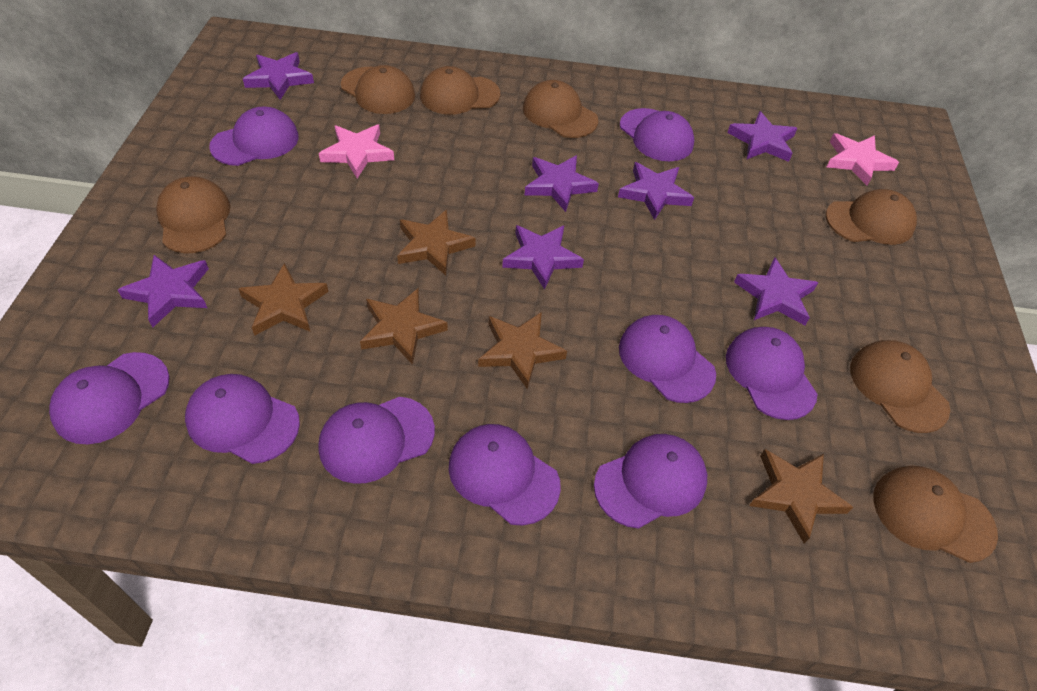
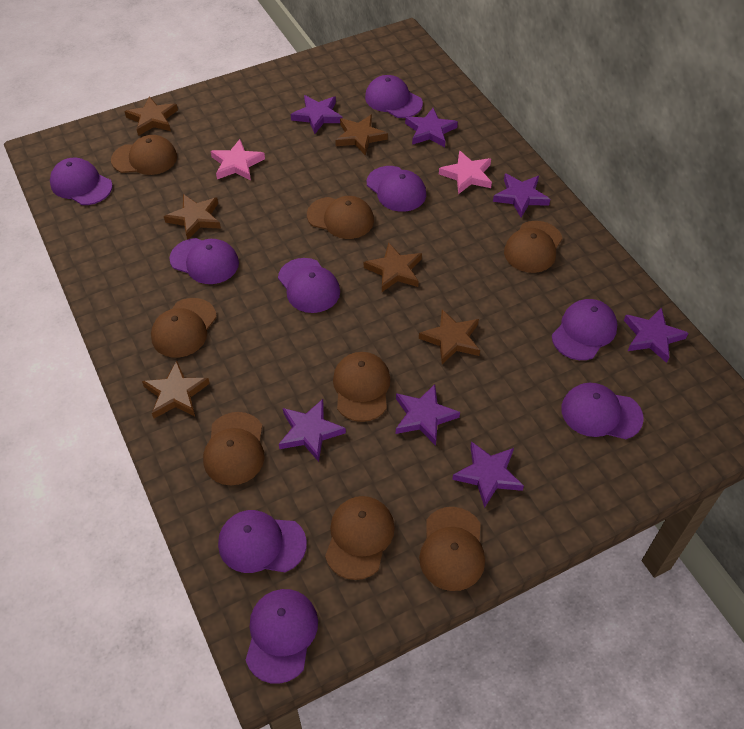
brown cap: [156,176,230,254] [341,65,415,114] [420,66,500,115] [523,80,598,138] [826,189,917,245] [850,340,950,433] [873,466,998,563] = 7 -> [111,135,177,175] [151,298,217,358] [203,412,265,485] [307,196,374,239] [325,496,395,580] [333,352,391,422] [419,507,485,591] [504,221,563,273] = 8
brown star: [238,263,328,336] [360,289,448,365] [397,210,475,275] [478,312,567,389] [749,449,853,544] = 5 -> [124,96,178,136] [142,361,210,418] [164,194,221,240] [335,115,388,156] [364,242,422,292] [419,309,480,364] = 6

